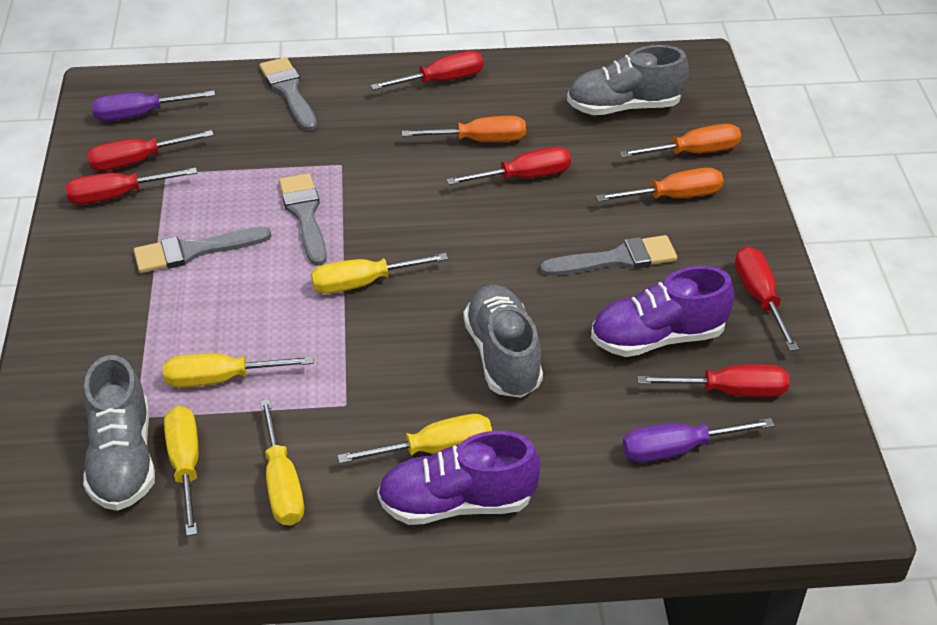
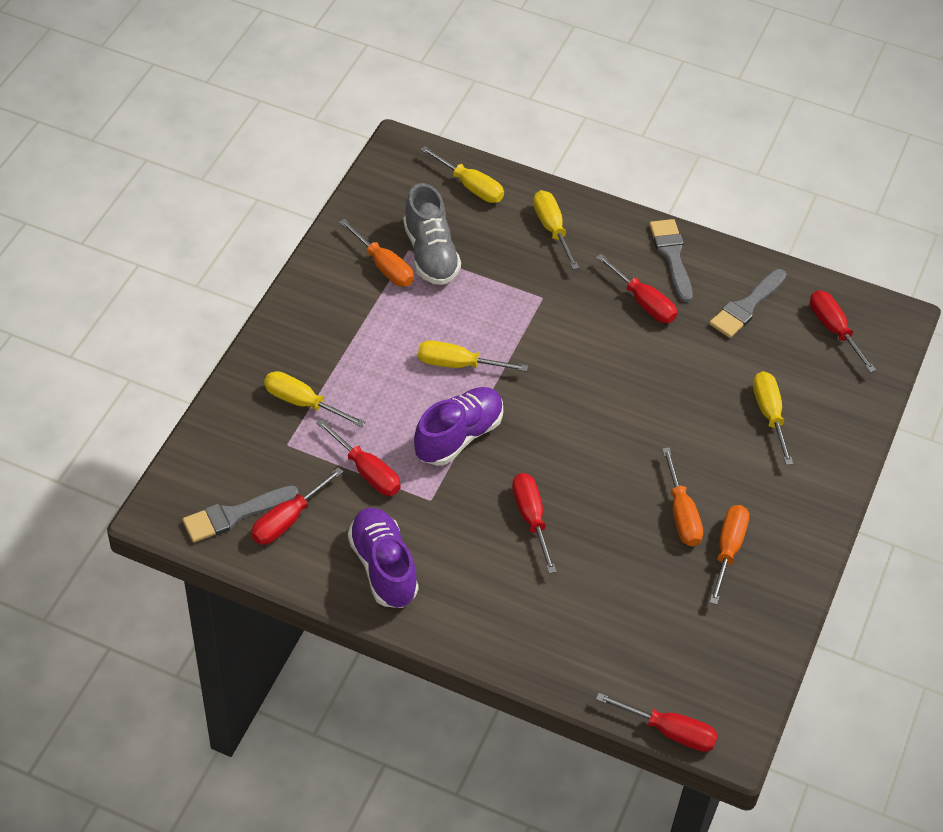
grey brush: [134,227,271,273] [260,57,317,131] [279,173,327,266] [540,235,677,276] = 4 -> [182,486,299,543] [649,219,693,302] [709,269,786,338] = 3
grey shoe: [83,355,155,511] [463,285,543,398] [567,45,689,115] = 3 -> [403,183,461,285] = 1
purple screwdriver: [92,91,215,121] [623,418,775,462] = 2 -> none = 0

